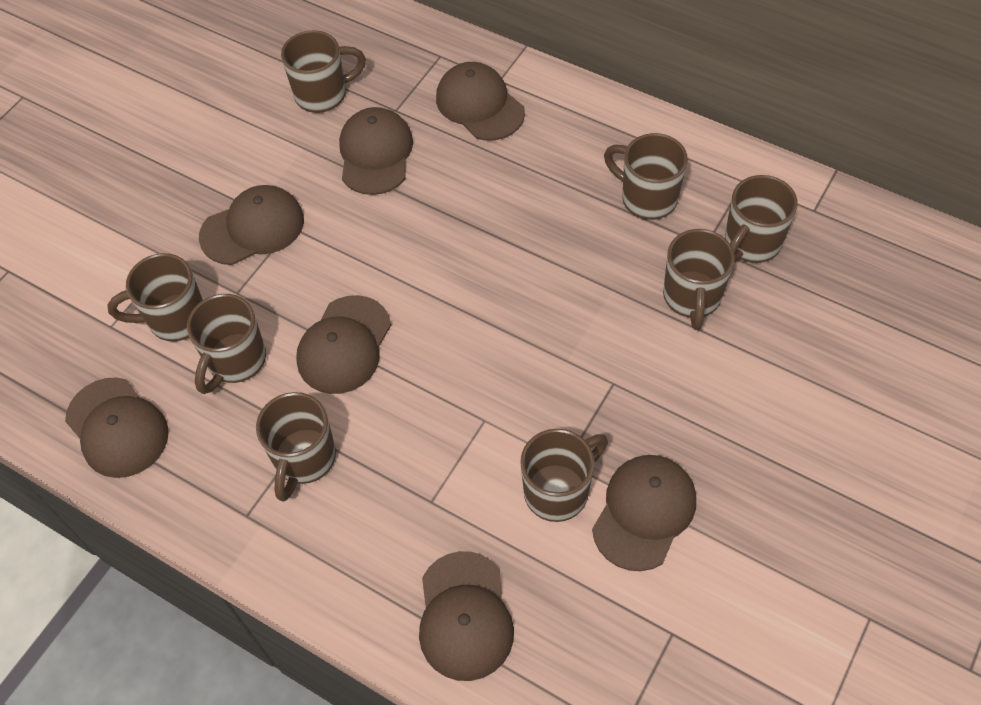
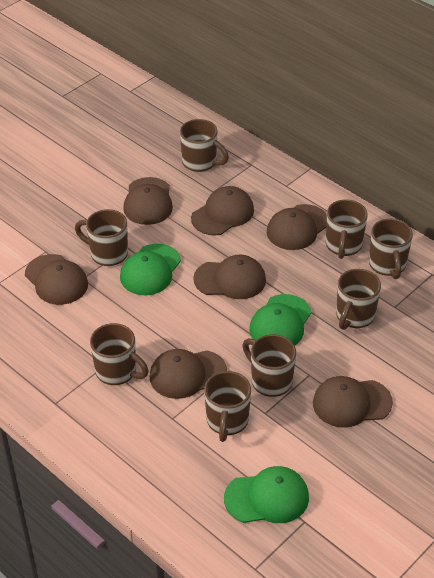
green cap: none = 0 -> [120,244,181,295] [224,466,309,523] [249,294,312,345] = 3

